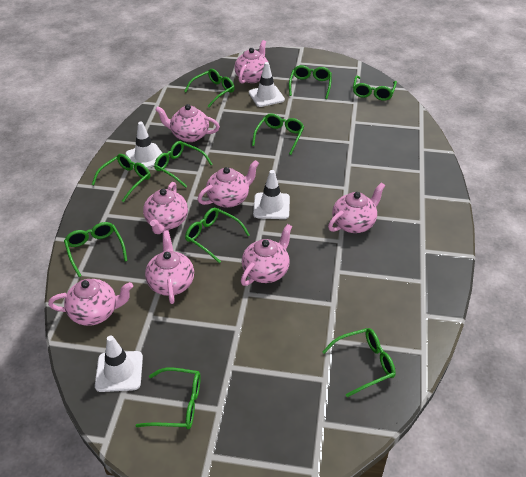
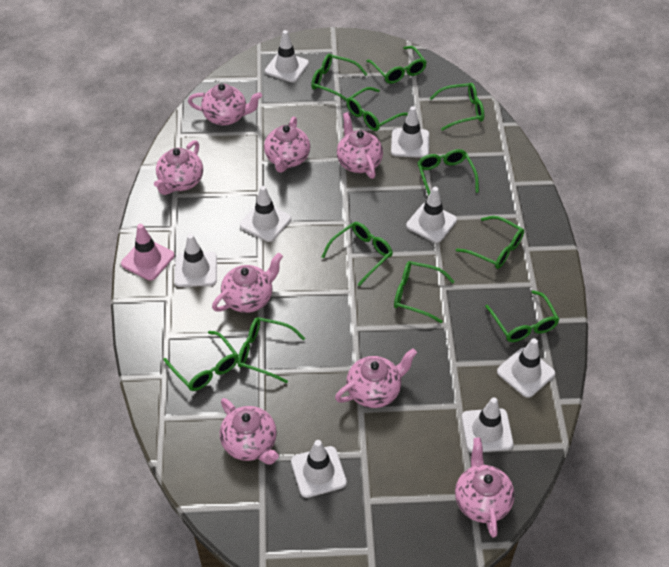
green glasses: [64,222,127,277] [92,154,151,202] [135,368,201,429] [154,141,213,188] [184,69,235,107] [185,208,250,263] [252,113,304,155] [289,65,332,99] [322,328,396,397] [353,75,397,101] = 10 -> [163,331,238,391] [237,317,305,383] [311,54,368,102] [322,222,393,286] [347,87,408,131] [366,46,427,84] [394,261,455,323] [417,149,479,196] [430,83,484,131] [456,216,524,269] [485,290,560,342] = 11
pink traffic cone: none = 0 -> [121,224,174,281] = 1
white traffic cone: [95,335,143,392] [126,122,162,168] [249,62,285,107] [253,170,290,219] = 4 -> [175,234,217,287] [240,186,291,242] [265,30,309,83] [291,440,347,498] [391,106,429,158] [406,187,457,243] [462,397,513,452] [497,338,555,398] = 8

